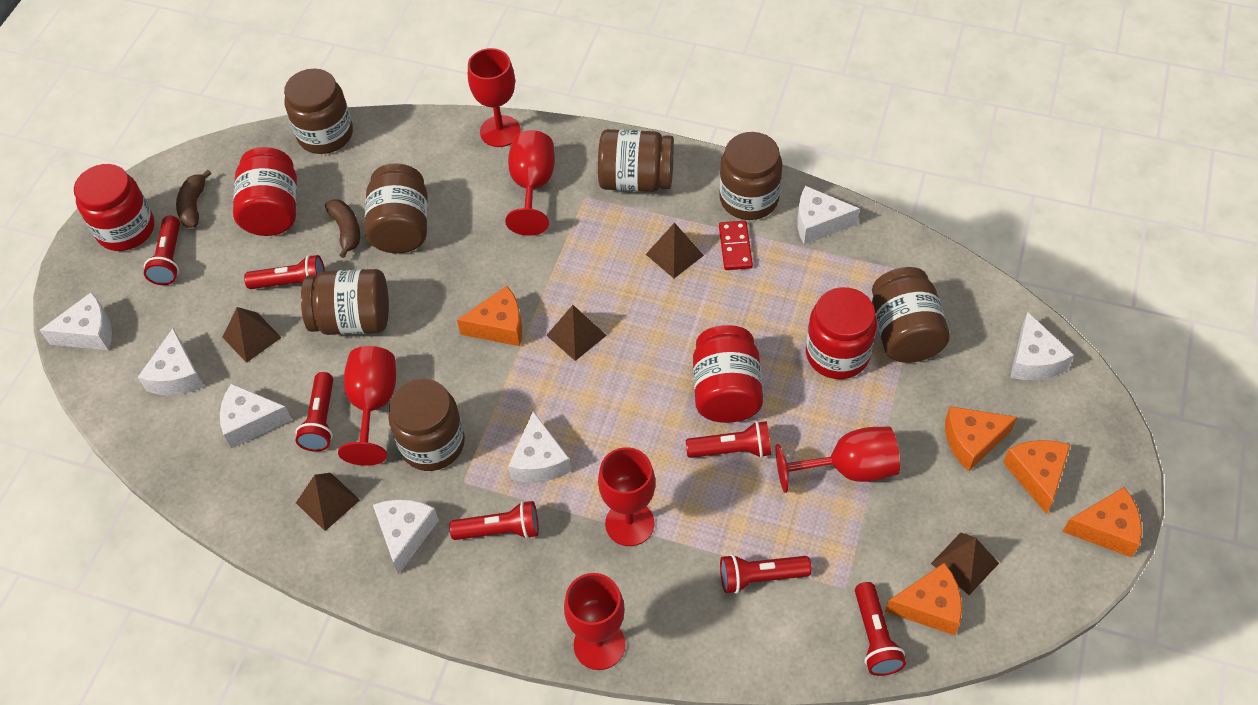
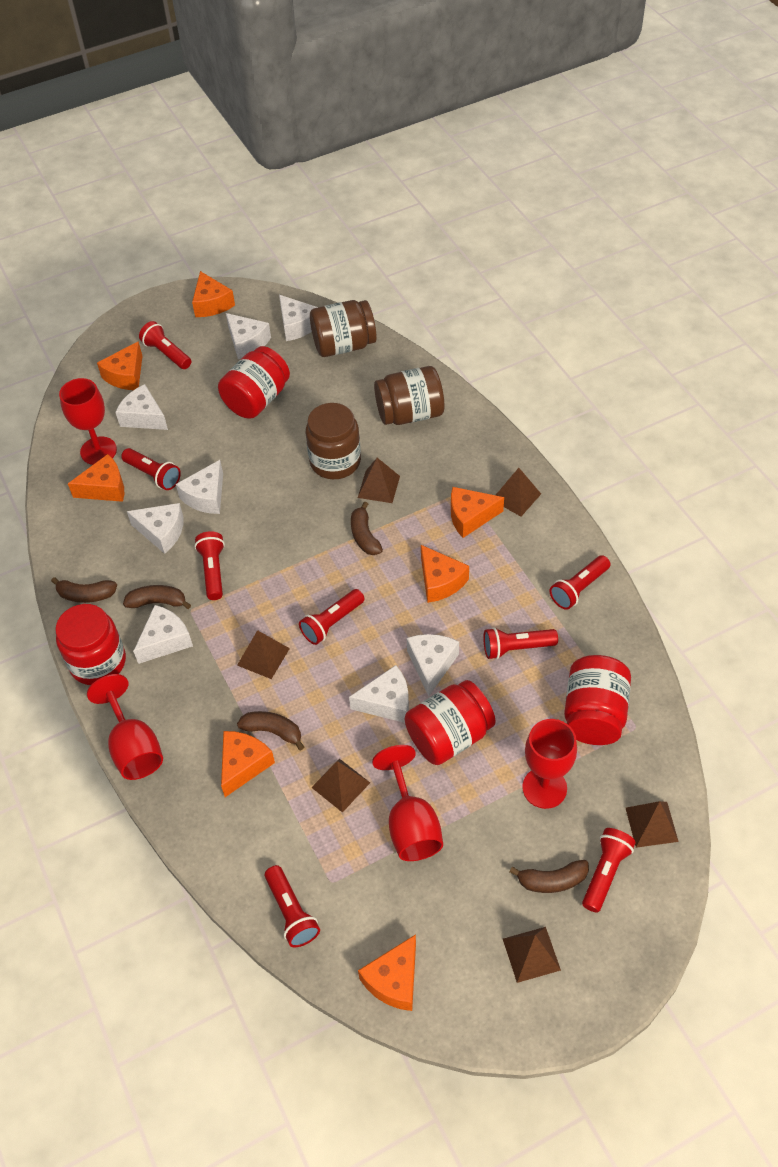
brown banana: [176,169,211,228] [325,199,360,258] = 2 -> [51,577,117,603] [123,585,191,609] [237,711,304,751] [351,502,383,555] [510,860,589,893] = 5
brown jar: [284,69,353,154] [301,269,389,335] [364,163,428,253] [388,378,465,471] [598,129,674,192] [719,132,782,220] [872,267,950,363] = 7 -> [306,403,361,479] [310,300,377,357] [374,366,444,425] = 3
brown pyramid: [222,307,282,363] [296,473,360,531] [546,305,607,361] [646,223,704,278] [931,533,999,595] = 5 -> [237,630,290,679] [311,759,370,813] [358,458,400,503] [496,468,541,516] [503,927,561,983] [626,801,679,848] = 6
orange cheese: [457,286,522,346] [885,563,962,635] [945,406,1017,471] [1003,440,1070,514] [1063,487,1142,557] = 5 -> [68,454,124,502] [97,341,142,390] [192,271,235,317] [221,731,275,797] [358,934,416,1011] [421,545,469,603] [451,487,504,538] = 7
red domino: [719,221,753,270] = 1 -> none = 0
red flashlight: [144,215,180,285] [244,255,325,289] [295,372,333,452] [449,501,539,540] [686,421,771,458] [720,554,812,594] [855,582,906,676] = 7 -> [121,448,181,490] [139,321,191,369] [194,531,225,600] [265,865,320,947] [299,589,365,645] [483,627,558,659] [550,555,611,610] [582,828,636,913] = 8
red goblet: [338,346,396,466] [468,48,521,147] [505,130,555,236] [564,573,625,670] [598,447,655,546] [775,426,900,493] = 6 -> [59,378,117,465] [87,674,163,780] [372,745,443,861] [522,719,577,809] = 4
white cheese: [40,292,112,350] [138,328,204,395] [220,383,292,448] [373,499,439,575] [508,411,571,483] [797,186,860,245] [1010,312,1074,380] = 7 -> [115,384,168,430] [127,503,184,554] [133,605,193,664] [176,460,223,514] [226,313,271,359] [279,295,318,341] [349,665,409,723] [406,634,459,696] = 8

